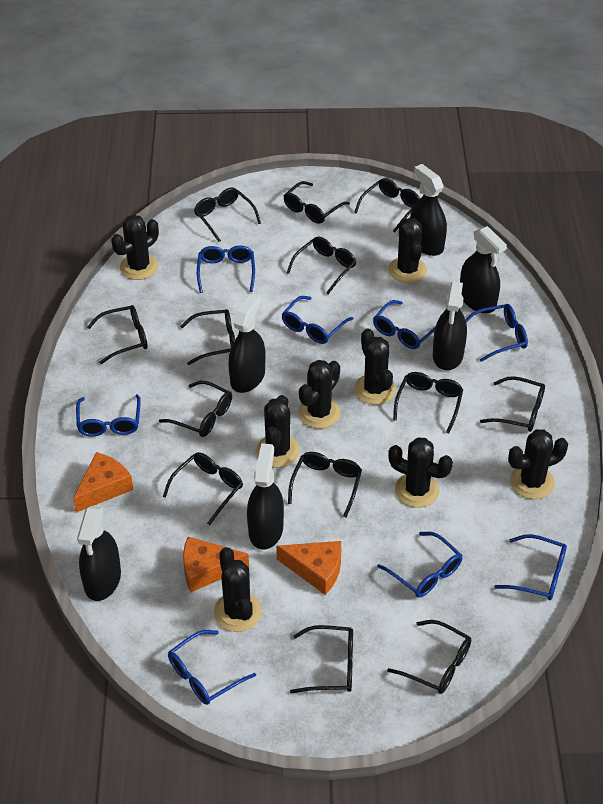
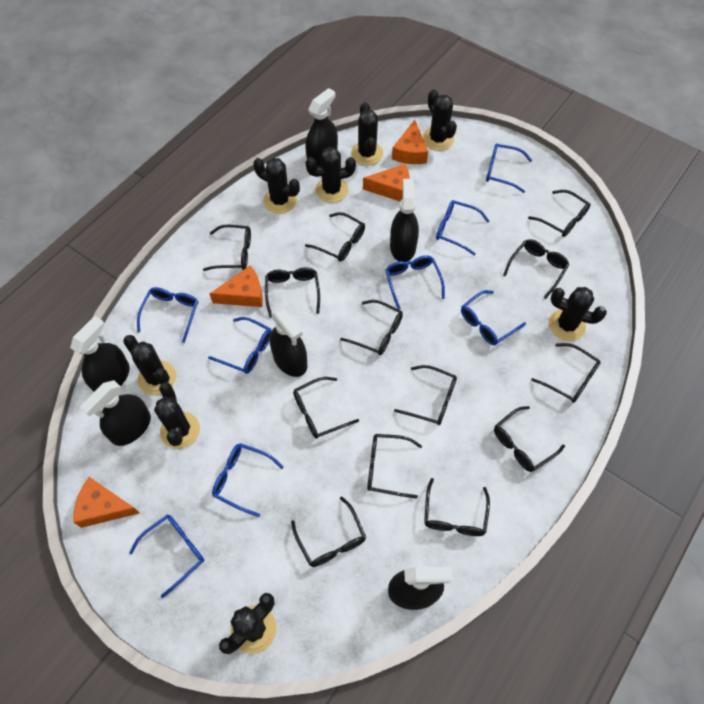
orange cheese: [73,452,133,513] [183,537,249,592] [276,541,341,595] = 3 -> [74,477,139,528] [210,266,263,307] [363,164,410,201] [392,120,428,164] = 4

